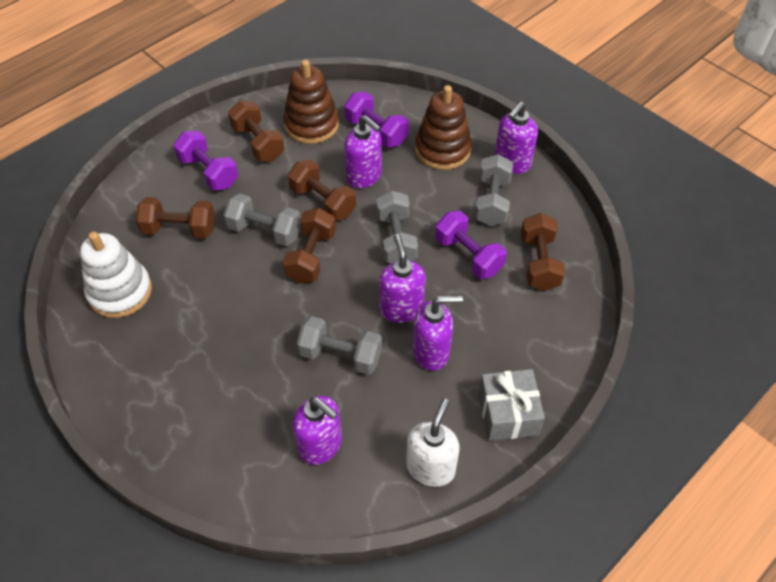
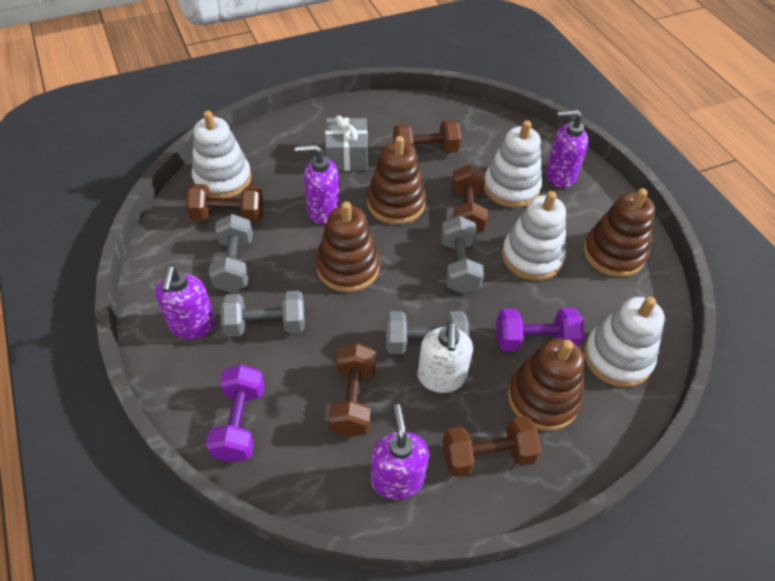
brown stacking toy: [283,60,339,144] [415,85,472,170] = 2 -> [316,202,380,292] [367,136,426,225] [508,338,584,431] [584,188,655,277] = 4
purple dumbbell: [173,131,238,191] [345,92,409,148] [435,211,507,279] = 3 -> [206,365,264,462] [496,308,584,351] = 2
purple soap dispenser: [293,396,342,465] [344,115,382,188] [379,234,426,323] [413,296,463,371] [495,102,538,174] = 5 -> [155,266,216,339] [295,144,340,224] [371,404,429,500] [546,110,588,188] = 4
white stacking toy: [80,232,152,318] = 1 -> [192,111,251,199] [484,120,542,208] [502,191,566,281] [584,297,665,387] = 4

